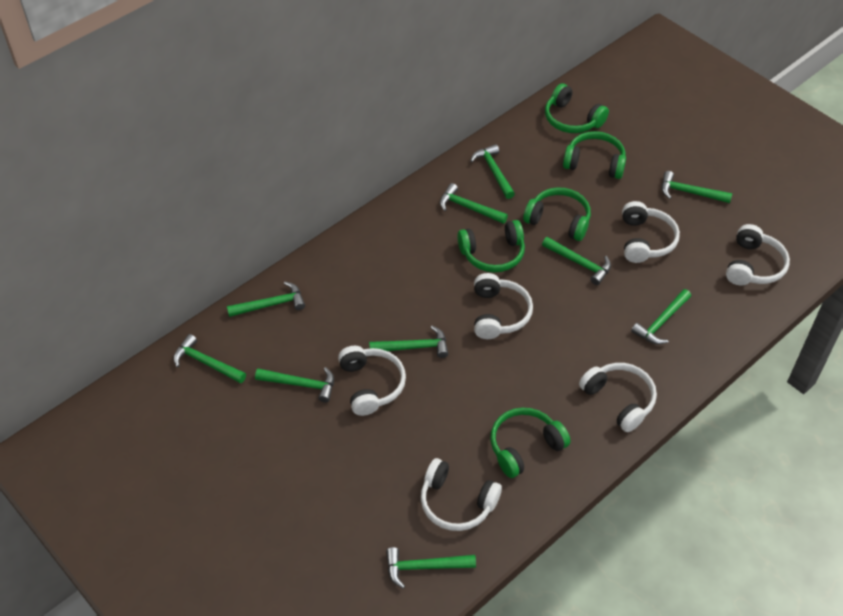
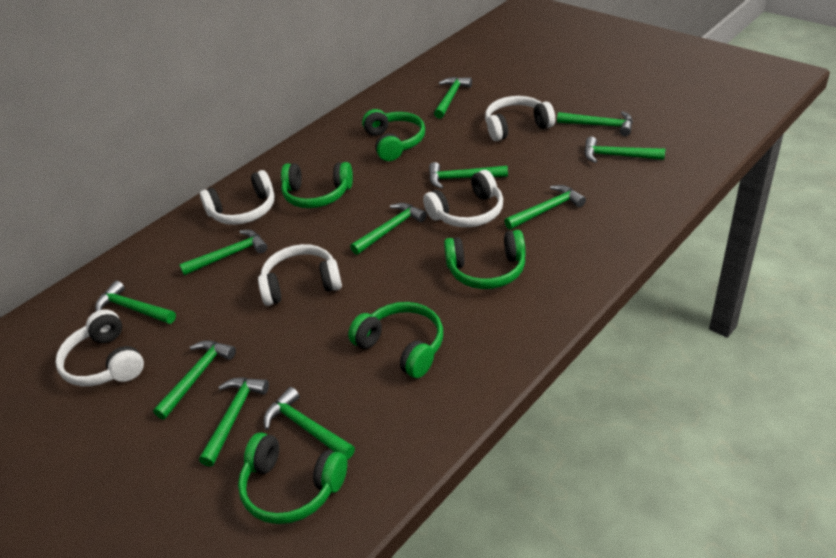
green hammer: [173,334,246,383] [227,282,305,317] [255,367,334,403] [369,326,448,358] [386,547,476,589] [440,183,508,224] [470,144,515,199] [542,237,611,285] [631,289,691,344] [662,171,732,203] = 10 -> [95,281,176,324] [153,340,236,419] [179,230,267,275] [199,377,269,467] [264,387,355,460] [350,203,427,255] [429,162,508,189] [434,77,472,119] [505,185,586,230] [557,111,633,136] [584,137,665,163] = 11
white headphones: [338,346,406,416] [421,458,502,531] [474,273,533,339] [579,363,657,432] [622,201,680,263] [726,224,790,285] = 6 -> [55,309,144,386] [200,170,275,225] [258,244,342,306] [423,170,503,227] [485,96,555,141] = 5

